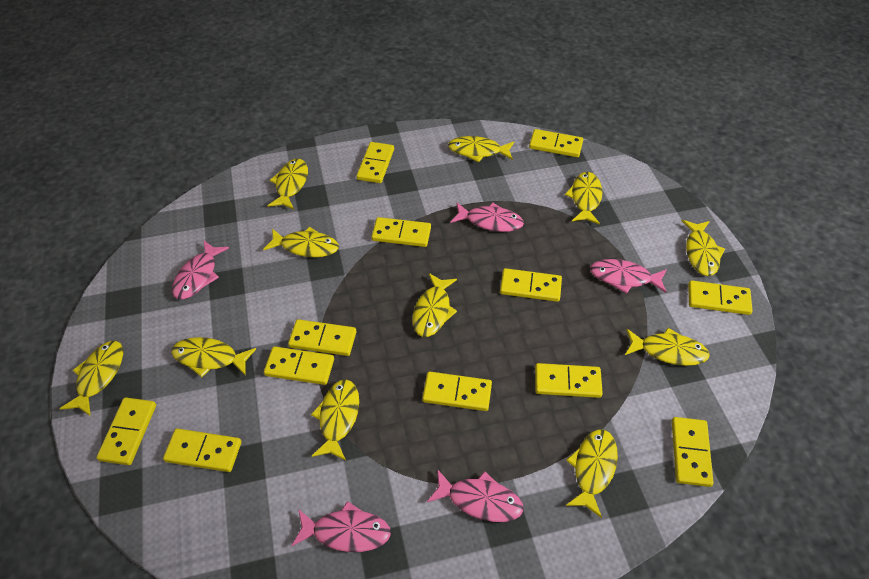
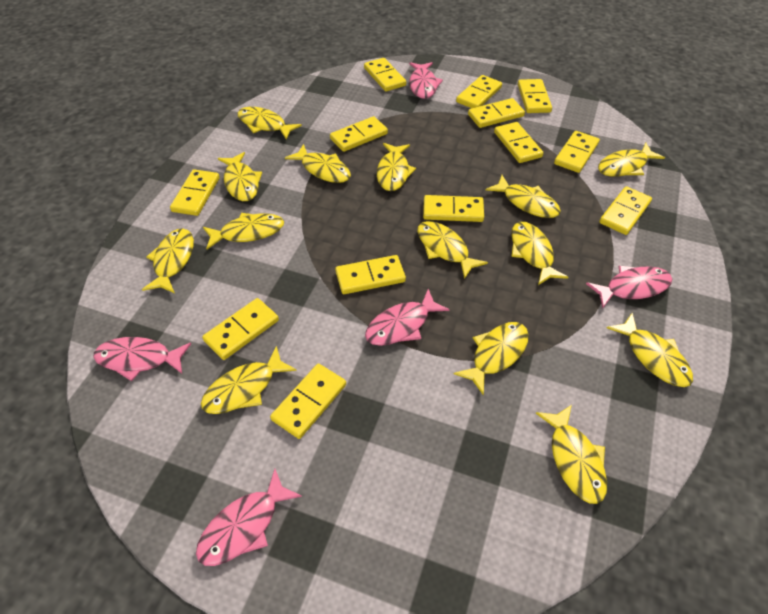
yellow domino: [97,397,156,465] [163,428,241,472] [264,346,334,385] [288,319,356,356] [356,142,394,183] [371,217,431,247] [422,371,492,411] [500,268,562,302] [529,129,583,157] [535,363,603,398] [672,417,714,487] [688,280,753,315] = 12 -> [170,169,220,216] [202,298,279,360] [270,364,346,439] [330,116,388,152] [335,255,406,294] [364,58,406,92] [423,195,484,222] [456,75,502,108] [468,98,525,128] [494,122,543,163] [518,79,552,113] [554,131,600,173] [599,186,652,235] = 13
yellow fish: [59,341,123,416] [171,337,256,377] [263,227,339,257] [268,159,308,209] [311,379,359,461] [413,273,457,337] [448,136,514,162] [565,172,602,225] [566,429,618,518] [625,328,710,366] [682,220,725,276] = 11 -> [142,228,194,293] [201,346,297,414] [203,213,284,249] [218,152,262,201] [237,107,302,140] [285,144,351,183] [377,143,416,191] [417,221,488,279] [454,322,529,395] [486,175,561,218] [511,222,568,285] [536,405,607,504] [598,142,665,177] [607,313,693,387] = 14

